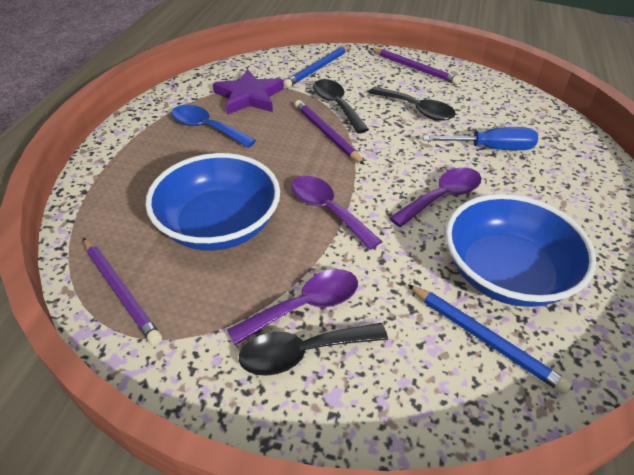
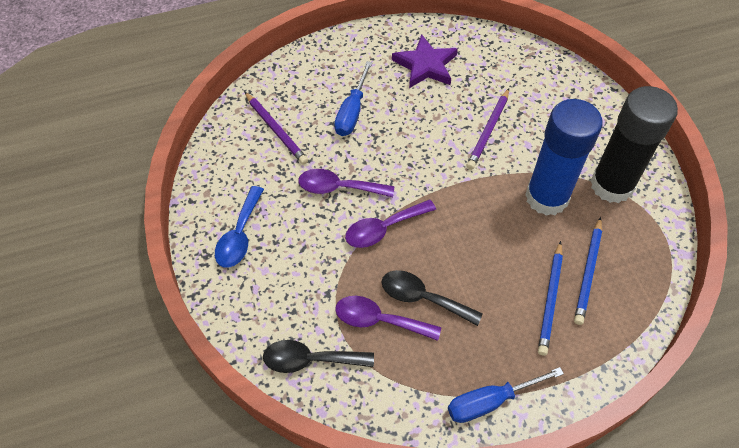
black glue stick: none = 0 -> [590,86,678,203] = 1
black spoon: [239,323,388,376] [313,79,369,134] [369,87,456,121] = 3 -> [263,340,374,373] [382,270,483,326] = 2
blue bowl: [145,153,280,251] [445,194,596,307] = 2 -> none = 0
blue glue stick: none = 0 -> [525,99,603,216] = 1
blue screwdriver: [423,127,538,150] = 1 -> [334,61,372,136] [448,367,564,423] = 2
purple pencil: [83,238,162,345] [295,100,365,165] [370,48,461,85] = 3 -> [245,92,308,164] [467,88,509,170] = 2

